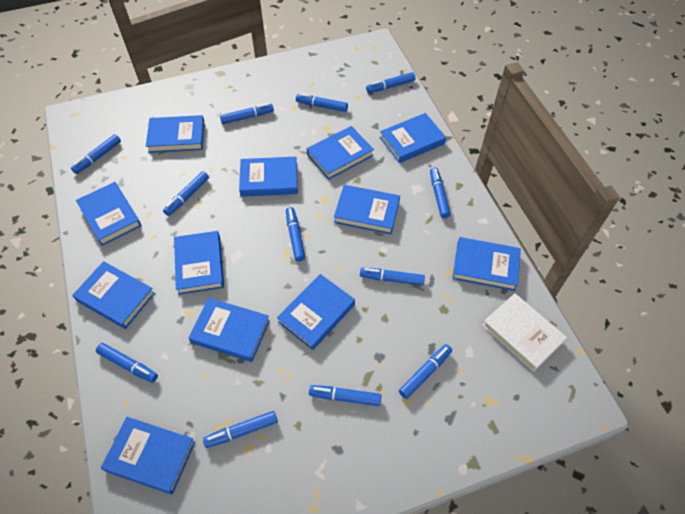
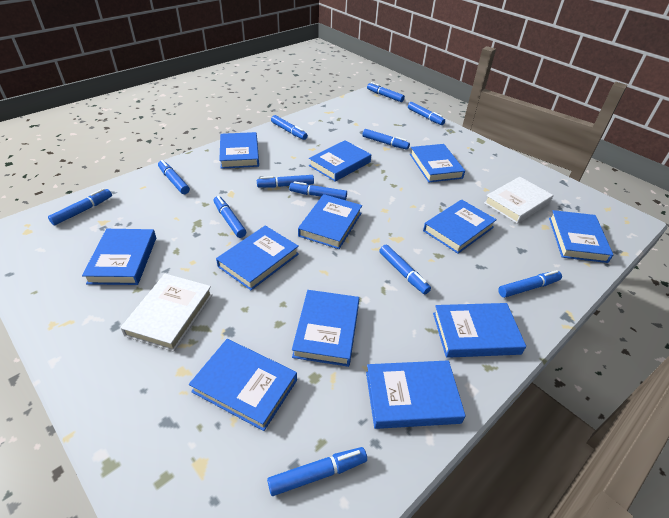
white book: [482,293,567,372] = 1 -> [120,274,213,352] [484,177,553,224] = 2

